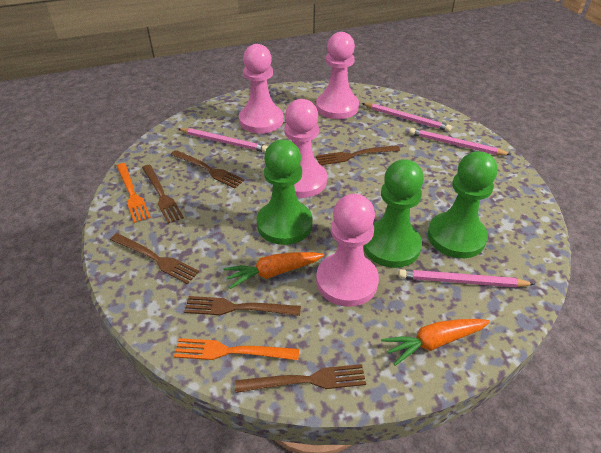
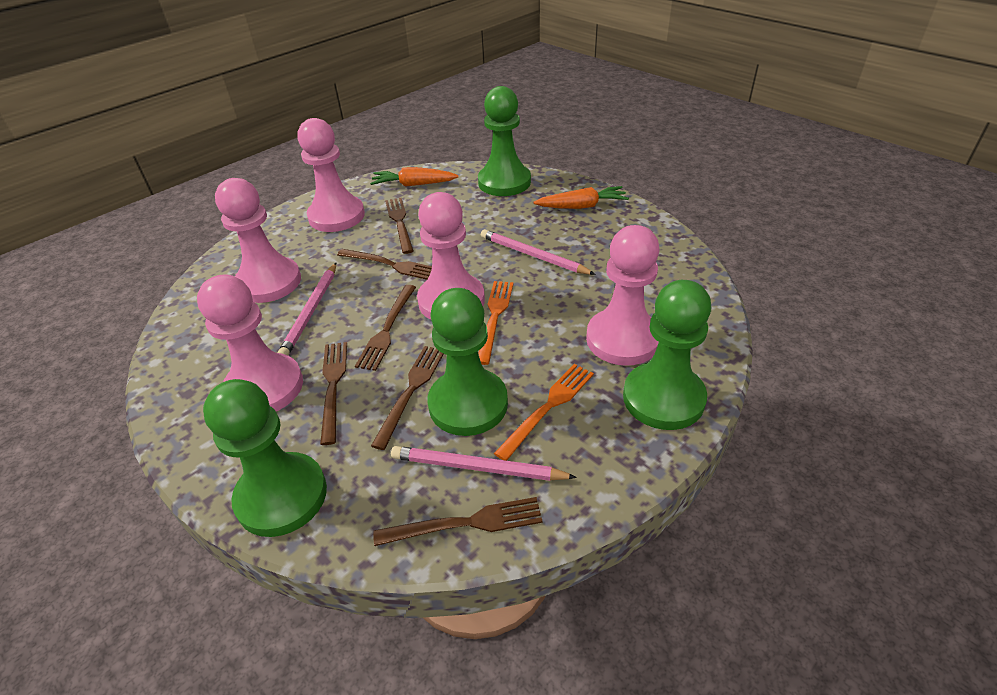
green pawn: [257,139,313,245] [363,159,424,268] [428,151,497,258] = 3 -> [203,379,327,537] [427,288,508,436] [478,86,531,196] [623,280,711,430] = 4
pink pawn: [239,44,283,134] [284,99,327,198] [316,32,359,119] [316,194,379,307] = 4 -> [197,274,303,411] [215,178,301,303] [298,118,365,232] [417,192,485,320] [586,225,660,366] = 5
pink pencil: [178,128,268,152] [362,103,452,132] [398,269,534,288] [409,128,511,155] = 4 -> [277,263,336,355] [391,446,577,481] [481,229,596,275] = 3

